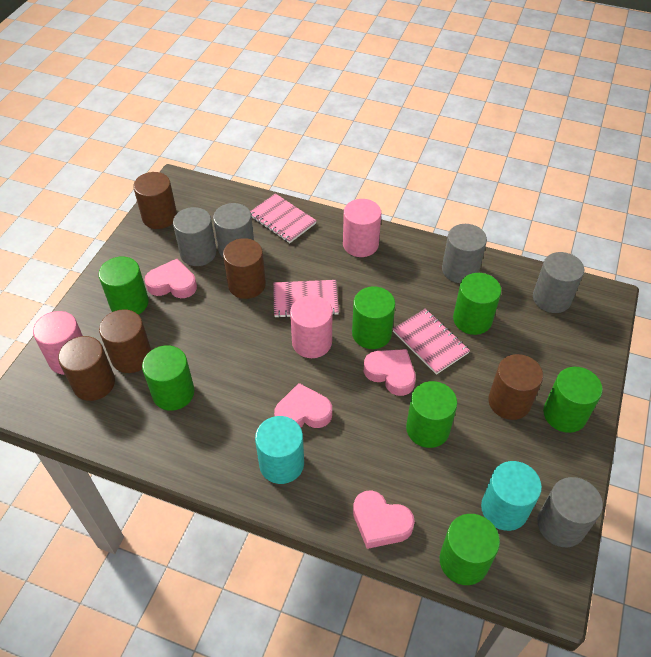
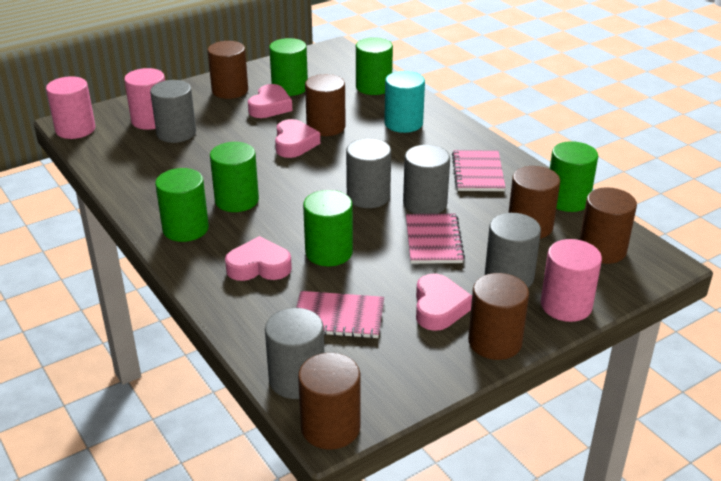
brown cylinder: [58,336,115,401] [99,309,151,373] [133,172,177,229] [223,238,266,299] [488,354,543,420] = 5 -> [208,41,248,99] [298,353,360,449] [305,74,346,136] [468,273,529,360] [508,166,560,239] [580,187,637,264] = 6
green cylinder: [98,256,149,315] [142,345,195,411] [352,287,395,349] [406,381,457,448] [440,514,500,585] [453,273,501,335] [543,367,603,433] = 7 -> [155,168,209,242] [210,142,259,212] [269,38,308,96] [303,190,353,266] [356,37,393,95] [550,141,598,212] = 6
turquoise cylinder: [255,416,304,484] [481,461,542,531] = 2 -> [384,71,425,133] = 1

